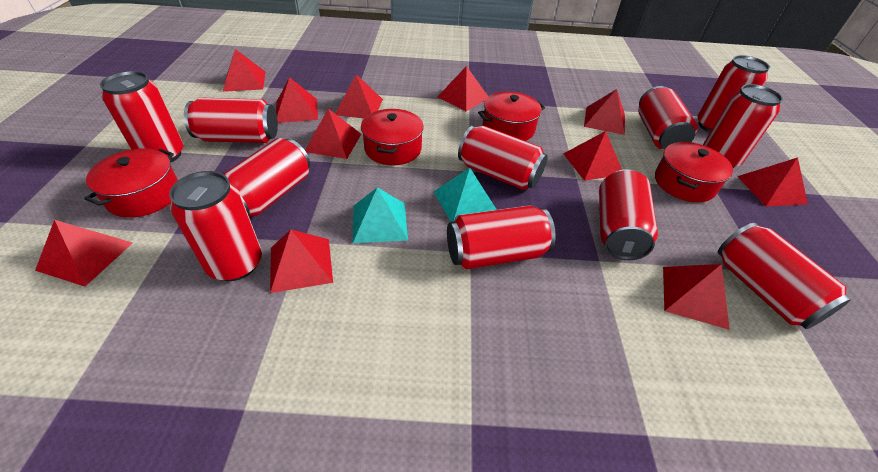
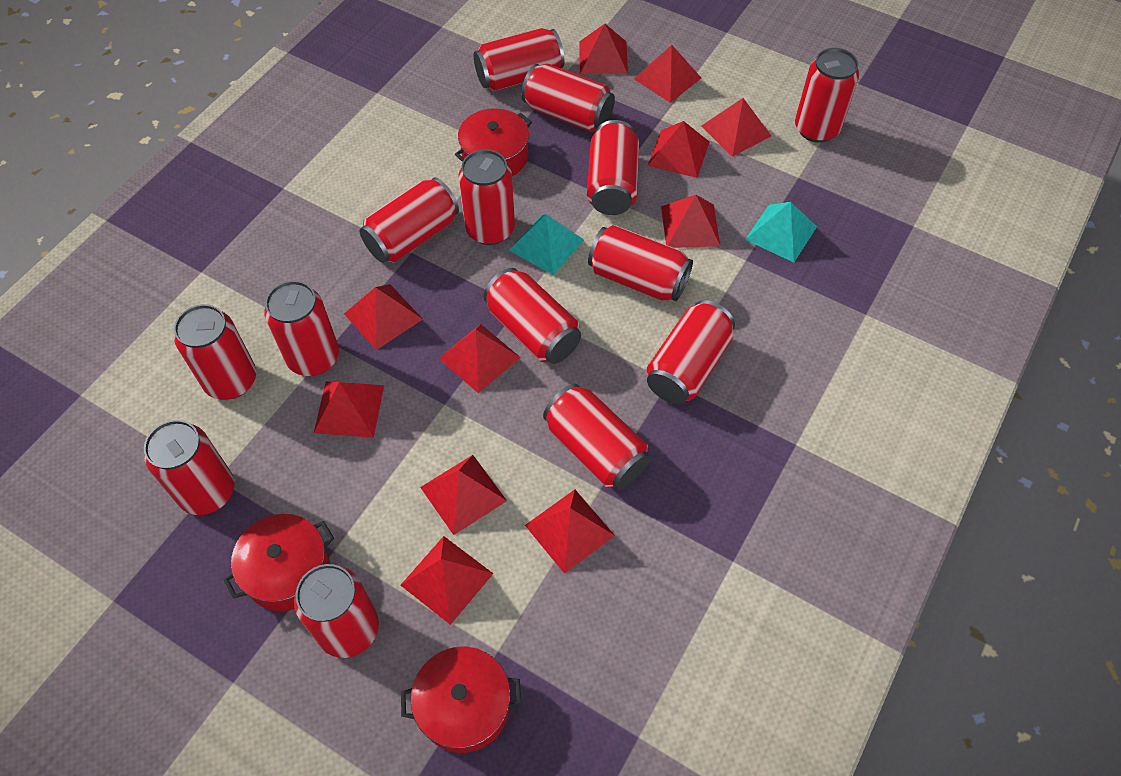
red can: [100,71,184,163] [169,171,262,281] [184,98,278,143] [223,138,310,217] [447,205,556,269] [458,126,548,190] [599,169,658,260] [638,86,698,150] [697,55,770,133] [703,84,783,168] [718,223,851,329] = 11 -> [144,420,234,515] [174,304,256,400] [264,281,339,376] [294,564,379,658] [359,178,459,263] [458,149,515,245] [474,28,565,91] [484,268,581,364] [521,64,615,132] [543,384,650,490] [587,120,639,215] [588,225,693,301] [646,300,735,404] [795,48,859,143] = 14
red pot: [85,148,178,218] [361,109,424,165] [478,91,545,141] [655,142,733,202] = 4 -> [224,514,334,611] [401,647,522,753] [455,109,532,176] = 3

